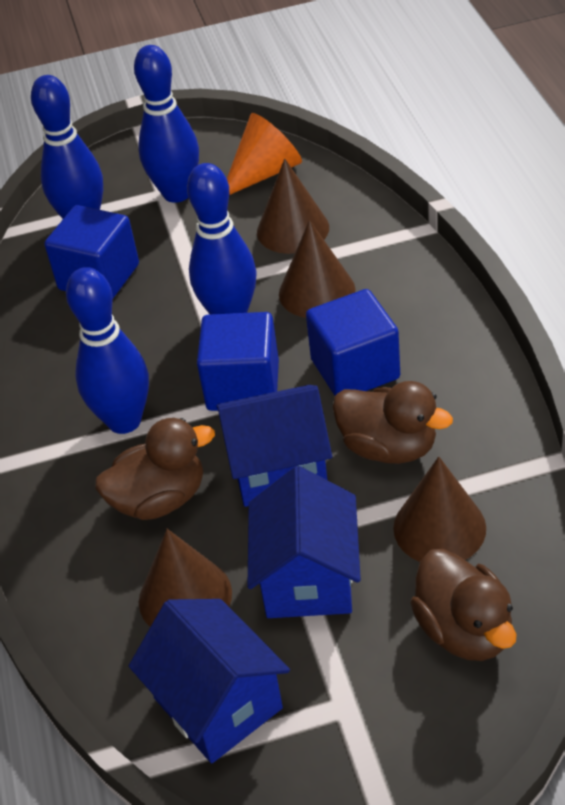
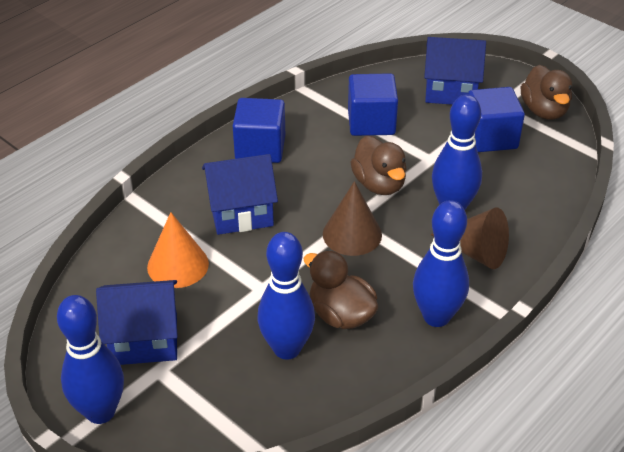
brown cone: [139,529,232,627] [257,159,329,254] [279,220,355,318] [393,457,486,562] = 4 -> [323,181,382,256] [430,207,509,269] = 2

